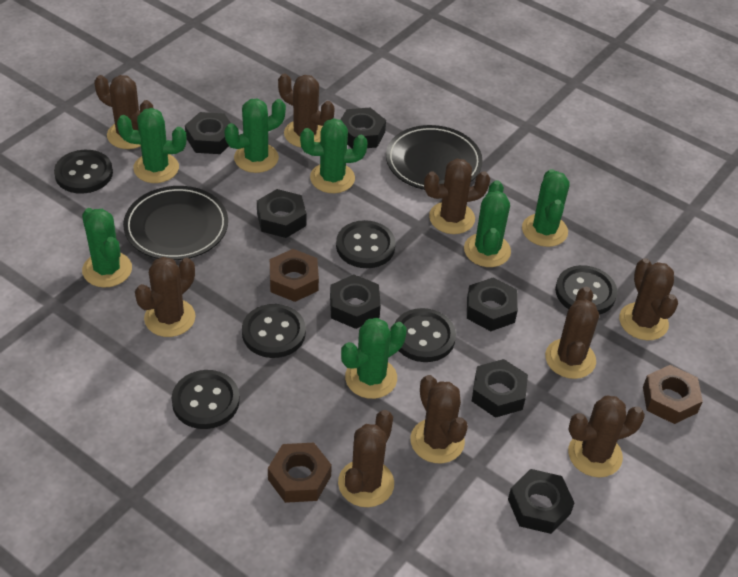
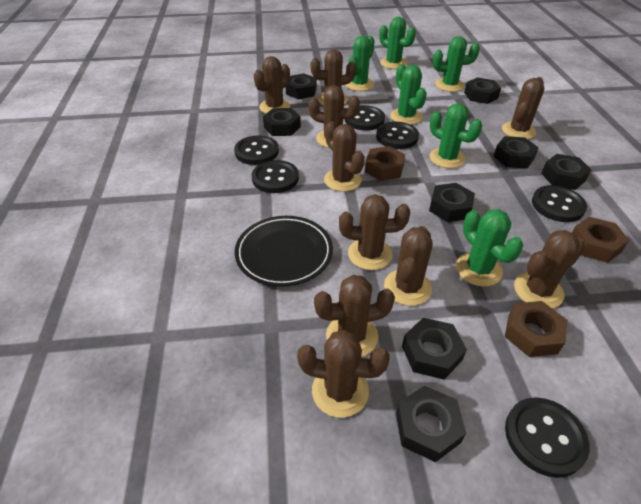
black nut: [185,112,231,154] [257,189,307,238] [330,274,381,329] [341,108,386,149] [467,277,518,331] [472,359,528,418] [508,469,574,534] = 7 -> [263,108,301,136] [286,73,317,99] [396,386,466,462] [402,318,467,380] [429,183,475,222] [464,77,501,104] [494,136,539,169] [541,154,591,190] = 8
black plate: [123,186,228,260] [386,125,483,190] = 2 -> [235,216,333,287] = 1
brown cactus: [94,75,153,149] [135,257,195,337] [278,73,334,147] [338,410,394,507] [410,375,468,463] [424,159,490,234] [545,287,599,379] [568,396,645,477] [619,258,678,340] = 9 -> [254,56,290,114] [297,330,390,418] [308,85,360,148] [310,49,356,105] [314,275,395,357] [324,121,365,192] [339,194,410,270] [384,226,433,306] [502,77,544,139] [514,230,585,309] = 10
green cactus: [82,208,132,288] [117,108,187,183] [224,99,286,173] [300,118,367,193] [341,318,407,399] [464,180,511,267] [522,169,570,247] = 7 -> [346,36,375,91] [379,17,416,69] [390,64,427,125] [429,103,482,168] [433,36,480,92] [456,209,523,287] = 6

